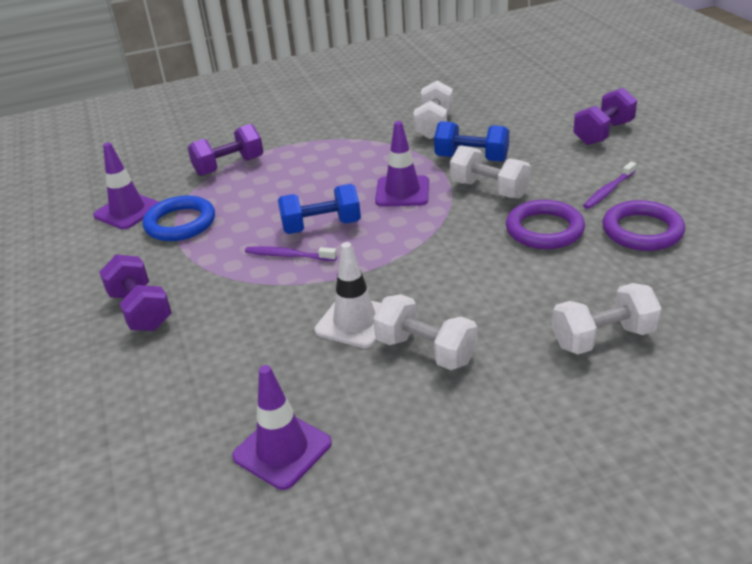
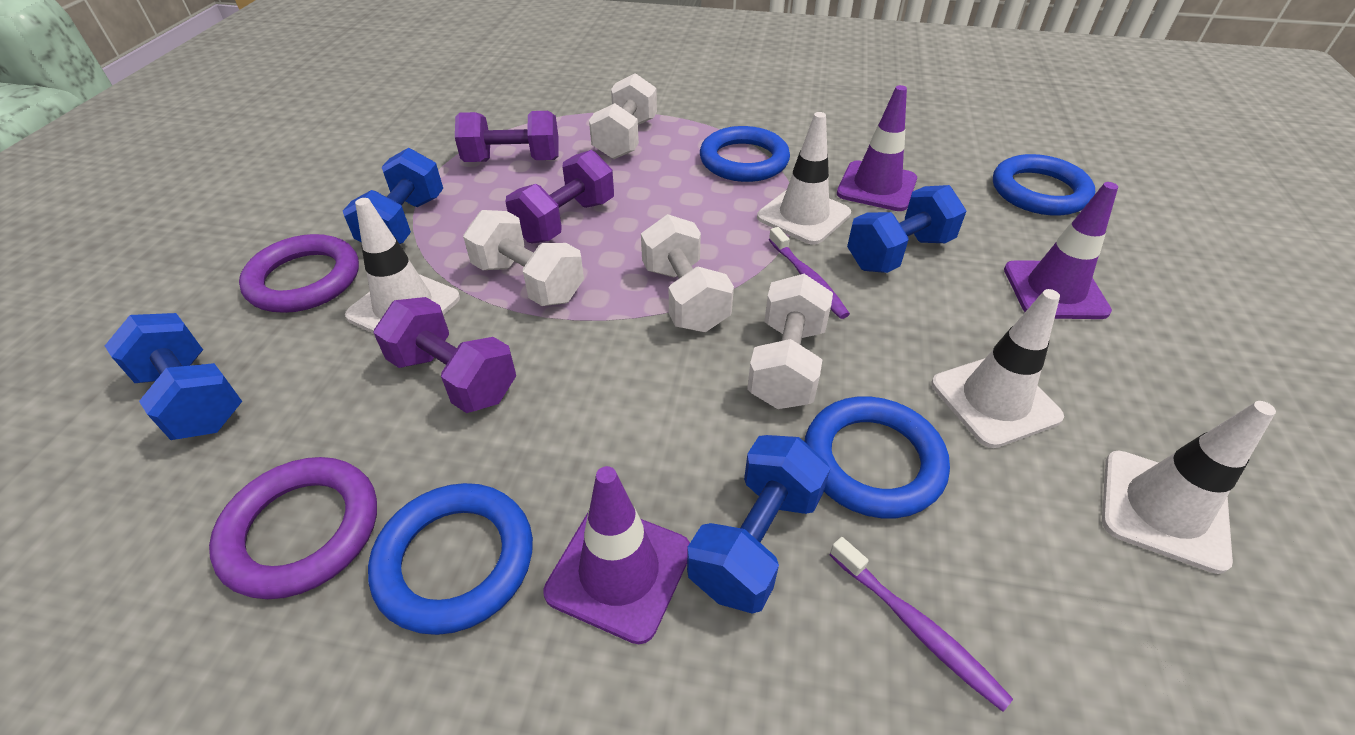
blue dumbbell: [278,184,361,234] [434,121,509,162] = 2 -> [105,313,242,440] [343,148,443,244] [687,435,830,613] [847,185,966,273] = 4
blue ring: [143,195,215,241] = 1 -> [368,483,533,635] [700,126,790,182] [805,396,950,518] [993,154,1095,216] = 4
white traffic cone: [314,242,381,348] = 1 -> [345,198,460,334] [757,112,851,245] [931,289,1064,448] [1102,401,1276,574] = 4

